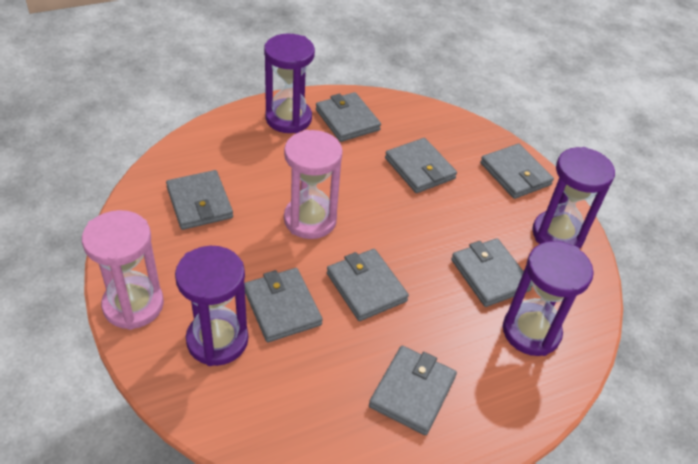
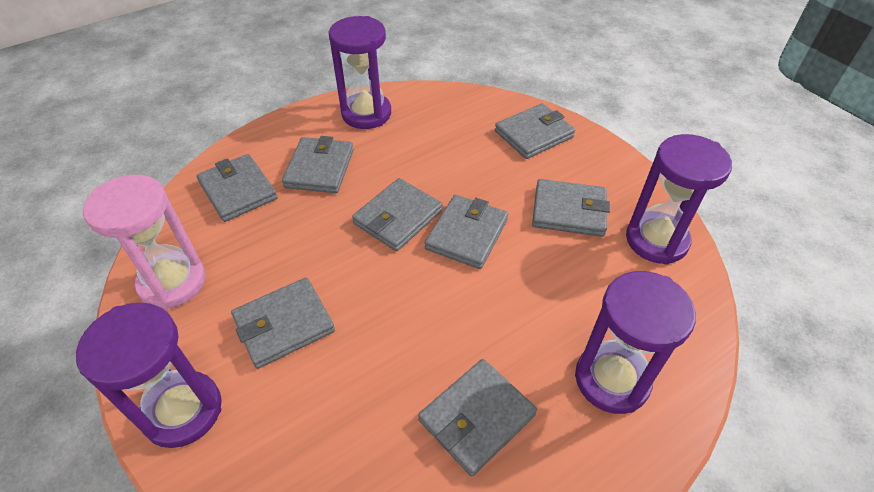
pink hourglass: [82,210,164,330] [284,130,343,239] = 2 -> [83,175,205,310] = 1

